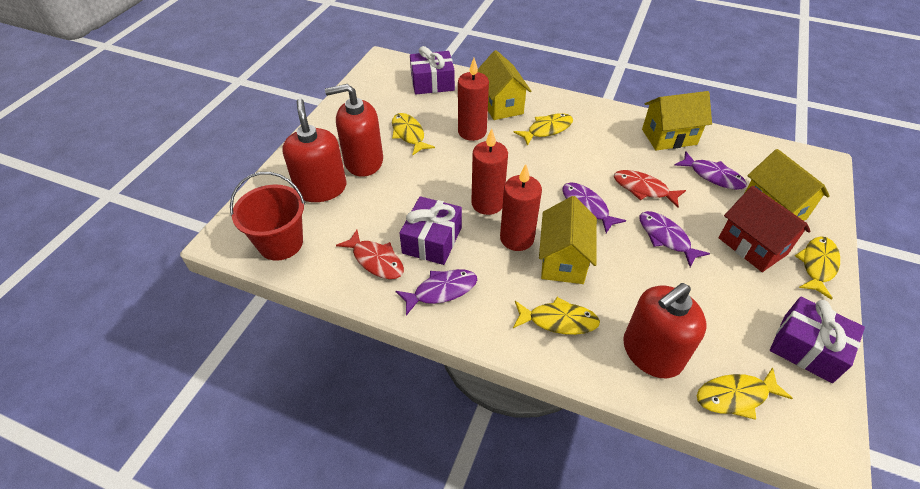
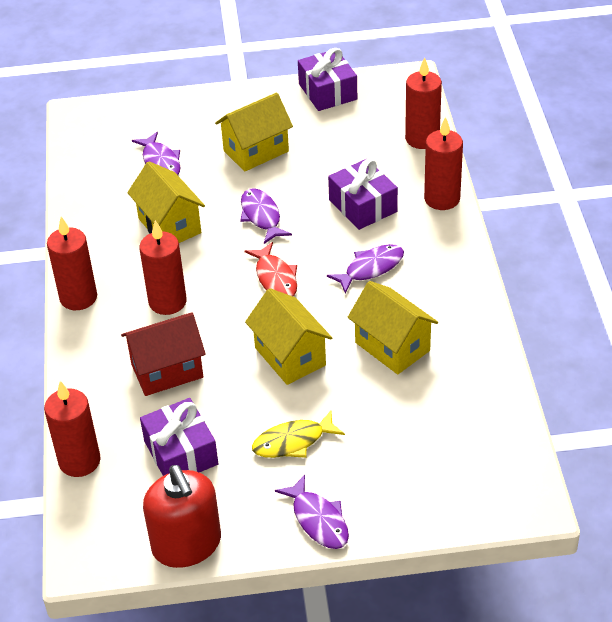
red bucket: [230,172,305,261] = 1 -> none = 0
red candle: [458,58,489,141] [471,128,508,215] [500,164,542,251] = 3 -> [44,381,101,477] [47,217,97,310] [139,220,187,315] [405,57,442,149] [424,117,463,210] = 5
red fish: [336,230,404,279] [614,170,686,208] = 2 -> [245,242,297,296] = 1
red soap dispenser: [282,99,346,202] [325,84,383,177] [623,283,706,378] = 3 -> [143,465,221,568] = 1
yellow fish: [392,113,435,155] [513,113,573,146] [513,297,600,335] [697,367,793,420] [795,236,840,300] = 5 -> [252,410,345,458] = 1

